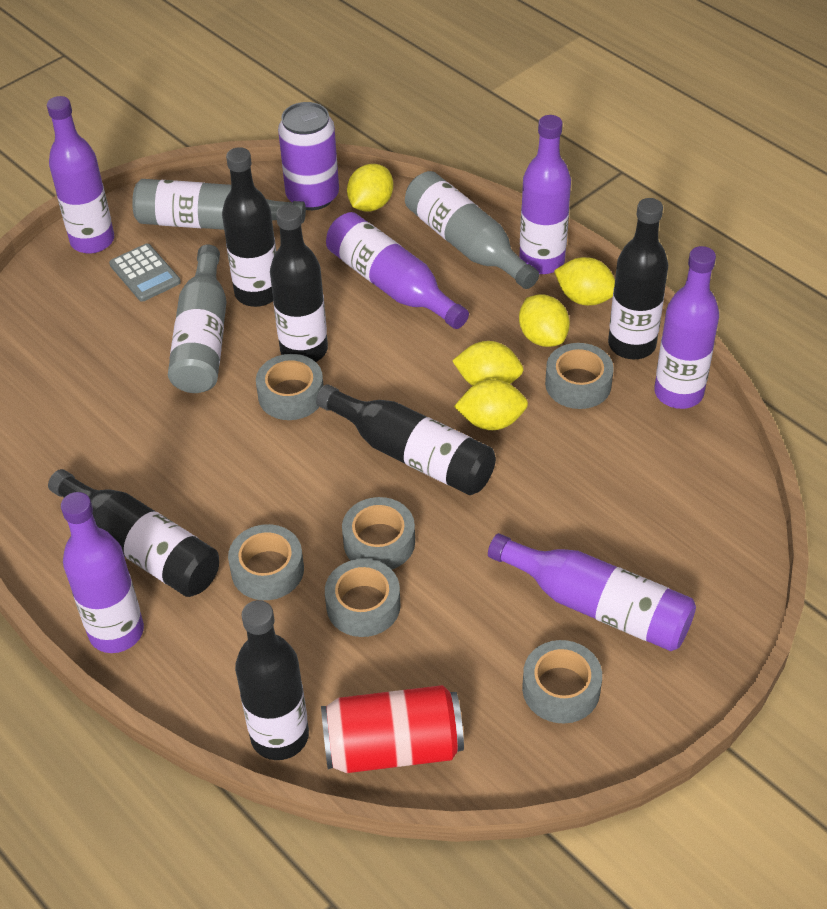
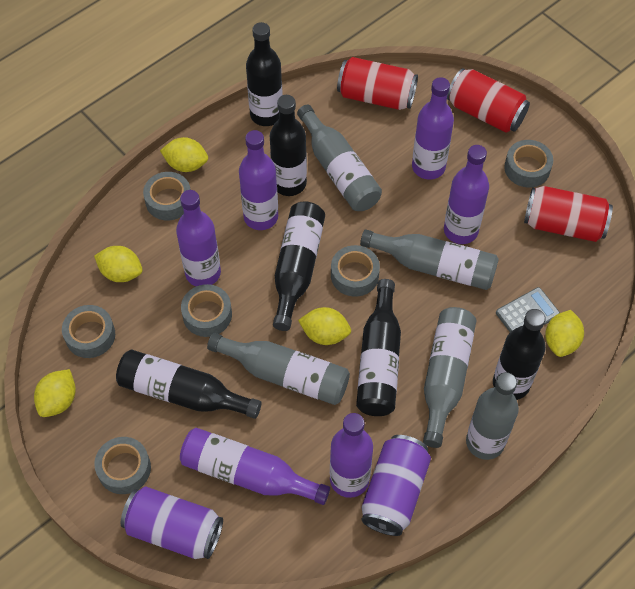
grey bottle: [132,179,306,230] [168,245,227,393] [405,171,539,289] = 3 -> [207,333,350,405] [297,105,382,211] [360,229,499,290] [423,307,477,448] [466,372,519,460] = 5
purple can: [278,102,339,210] = 1 -> [121,486,223,559] [362,435,431,536] = 2
red can: [321,685,464,773] = 1 -> [337,57,418,110] [447,68,530,133] [524,186,613,242] = 3

